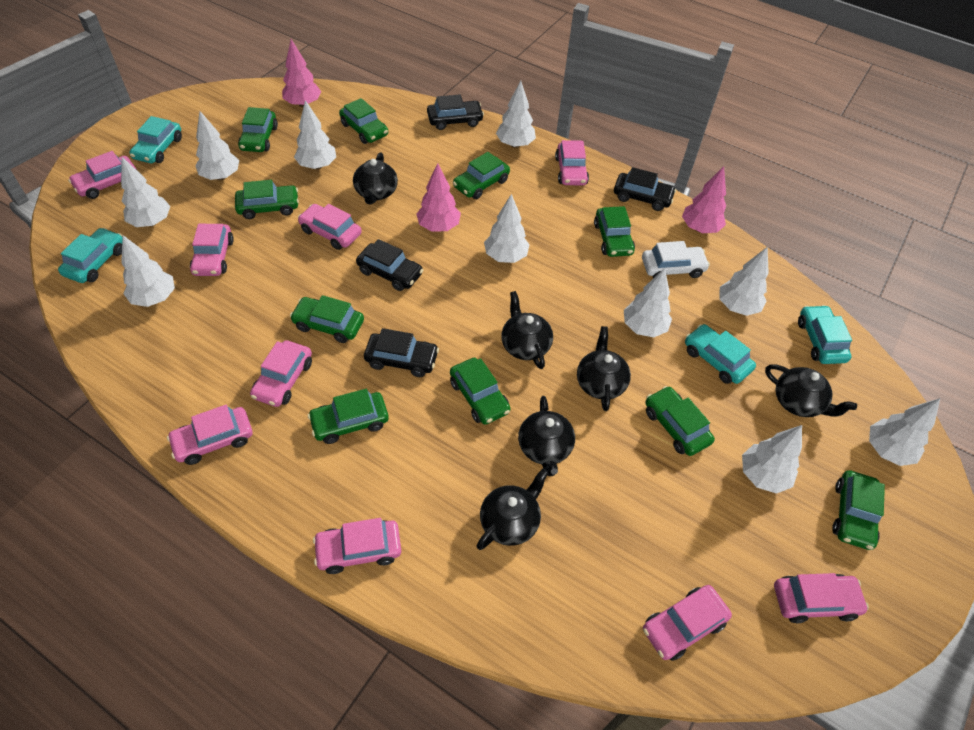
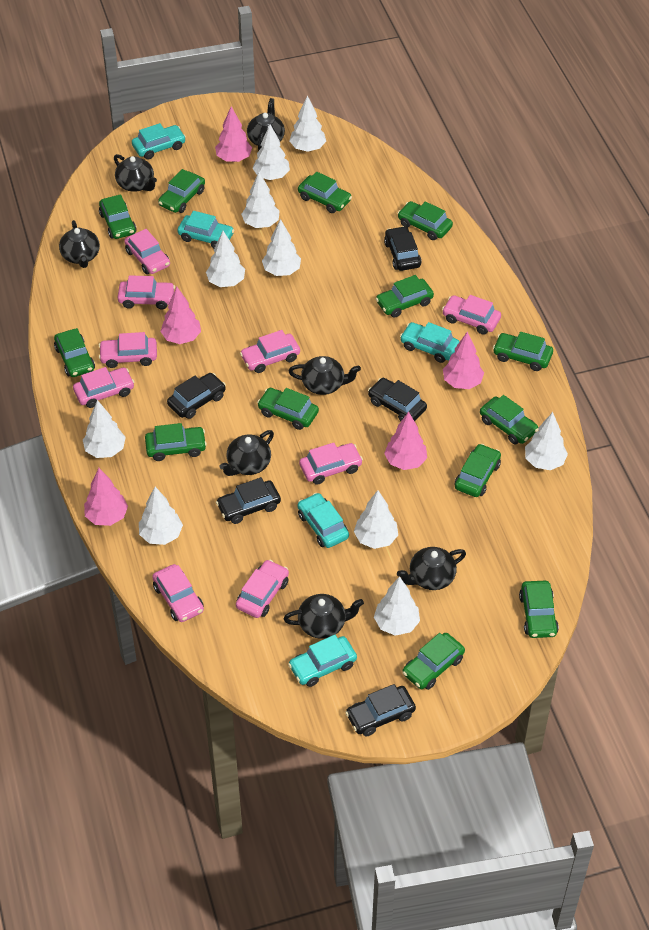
black car: [356,239,423,291] [364,328,439,377] [427,94,484,130] [614,167,676,211] = 4 -> [167,373,226,419] [216,477,281,524] [345,684,416,736] [368,378,427,421] [384,226,422,271] = 5
black teapot: [353,152,398,205] [477,469,548,550] [501,291,553,369] [518,396,575,476] [577,326,631,411] [765,364,857,417] = 6 -> [59,220,100,268] [114,154,157,192] [220,430,274,476] [247,98,285,151] [284,594,364,639] [288,356,361,395] [397,547,466,590] = 7
green car: [235,180,299,219] [238,107,278,152] [290,295,364,343] [308,389,389,444] [339,98,388,144] [450,358,511,425] [453,152,510,199] [594,206,635,257] [645,386,715,456] [832,470,885,550] = 10 -> [54,328,95,377] [99,194,137,239] [145,423,207,461] [158,169,205,213] [257,388,319,430] [298,172,352,213] [376,275,434,318] [398,201,453,240] [403,633,465,690] [455,444,501,497] [480,395,538,444] [493,332,553,371] [519,581,559,638] = 13
pink tree: [282,39,321,107] [416,163,461,232] [682,166,726,233] = 3 -> [84,468,128,526] [160,287,201,344] [215,106,252,162] [384,412,427,470] [443,332,484,389] = 5
turquoise car: [58,228,122,283] [129,116,182,163] [685,324,756,384] [798,305,852,364] = 4 -> [132,123,186,160] [177,211,234,248] [288,635,357,687] [298,493,349,548] [400,322,460,363] = 5
white car: [642,241,710,278] = 1 -> none = 0

